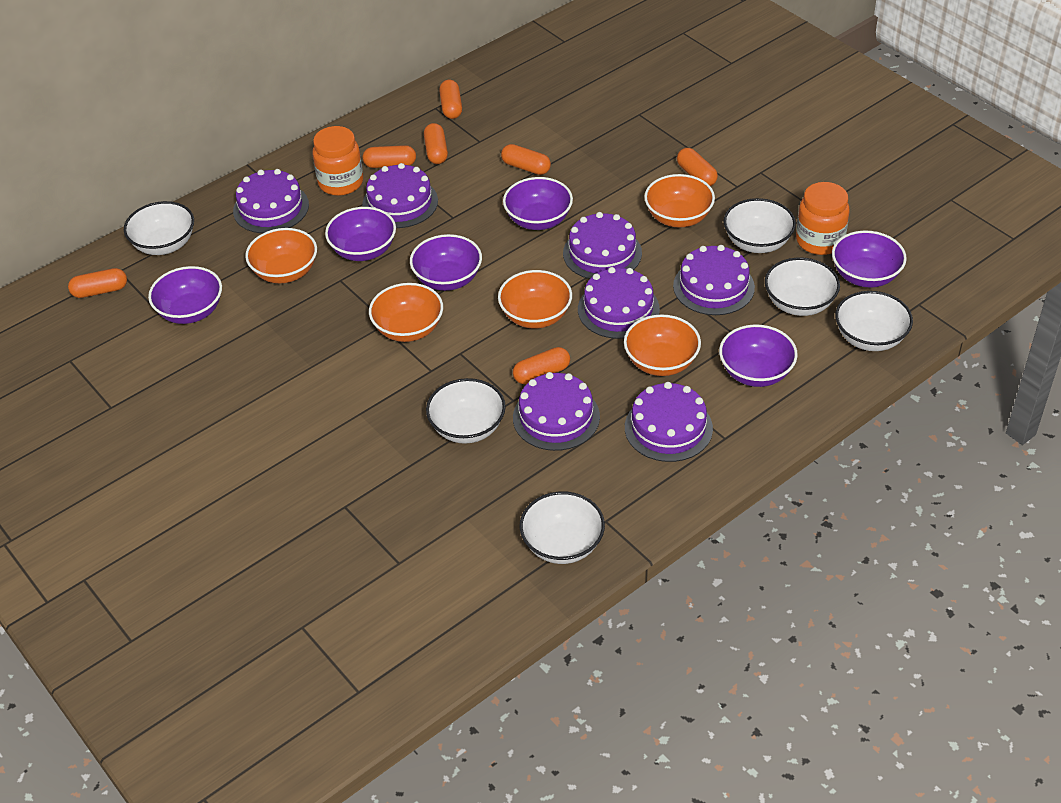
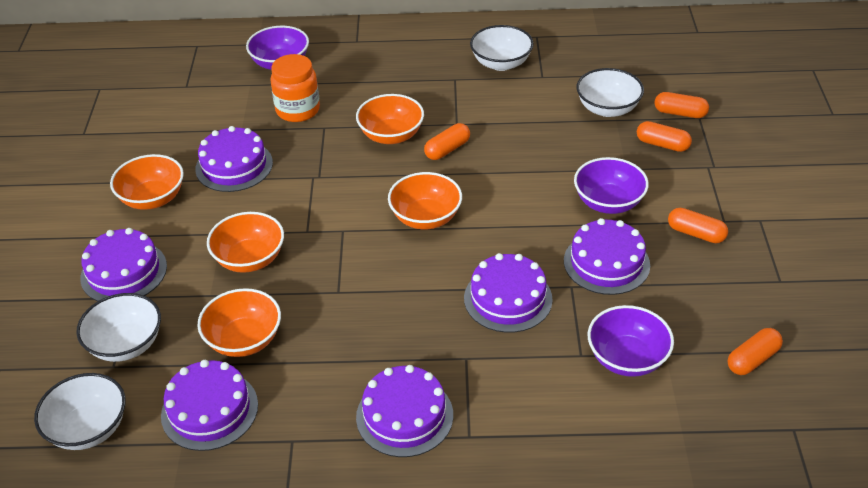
orange capsule: [68,268,127,298] [363,145,416,168] [424,123,448,164] [439,80,462,119] [501,144,551,175] [513,347,570,384] [677,148,718,186] = 7 -> [424,123,470,160] [637,121,692,152] [655,92,709,118] [668,208,728,243] [728,328,783,375] = 5
orange jar: [313,126,363,196] [796,182,849,255] = 2 -> [270,54,320,122] = 1
purple bowl: [148,266,222,324] [325,207,396,261] [410,234,482,291] [503,177,573,230] [719,324,798,387] [832,231,907,287] = 6 -> [246,26,309,70] [574,157,649,214] [588,305,674,377] = 3
purple cake: [233,169,309,233] [362,163,438,228] [513,372,600,451] [563,212,642,279] [578,267,660,339] [625,382,713,462] [673,245,755,315] = 7 -> [80,228,167,301] [161,360,258,451] [195,126,273,192] [356,365,453,457] [464,253,553,333] [564,218,650,295] = 6
white bowl: [124,201,194,255] [426,378,506,444] [519,491,605,564] [723,198,796,253] [765,258,840,316] [835,291,913,351] = 6 -> [34,373,126,450] [76,293,161,362] [470,25,534,71] [577,68,644,117] = 4

